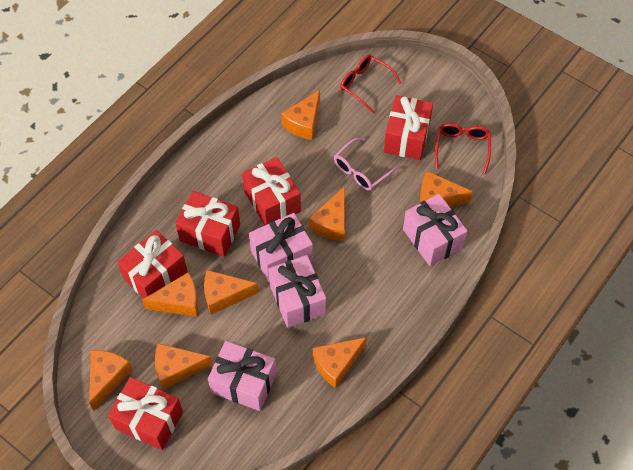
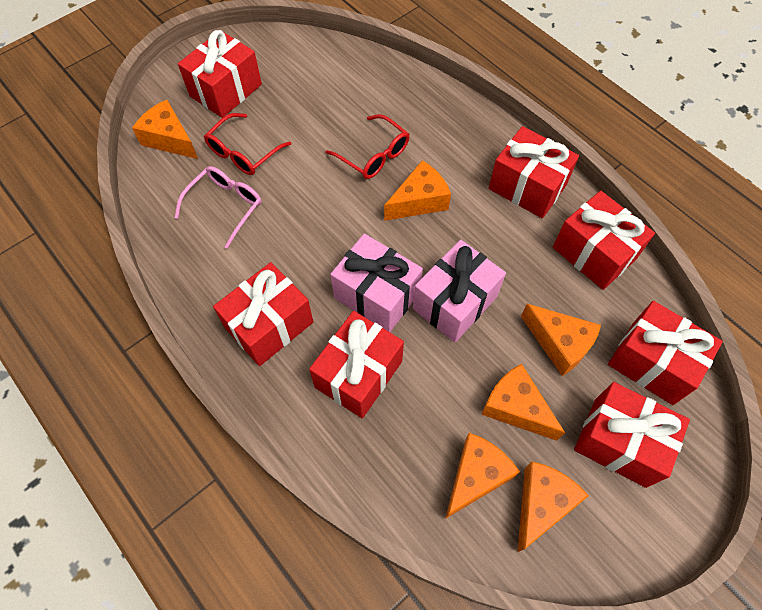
orange cheese: [89,350,133,410] [142,272,198,317] [155,343,213,390] [204,270,259,315] [281,90,320,140] [309,186,345,241] [313,337,367,388] [420,171,473,207] = 8 -> [132,100,198,159] [384,160,451,221] [445,433,520,519] [481,364,565,441] [518,461,589,552] [521,304,601,376] = 6
pink gift: [208,341,277,411] [249,213,313,282] [268,255,326,328] [403,194,467,266] = 4 -> [330,234,423,332] [413,240,506,342] = 2
red gift: [108,377,183,450] [117,230,188,298] [175,191,240,257] [242,157,301,225] [384,95,433,160] = 5 -> [178,30,262,118] [213,262,313,366] [309,311,404,418] [488,126,579,218] [553,191,655,290] [574,382,690,488] [608,301,723,405] = 7

